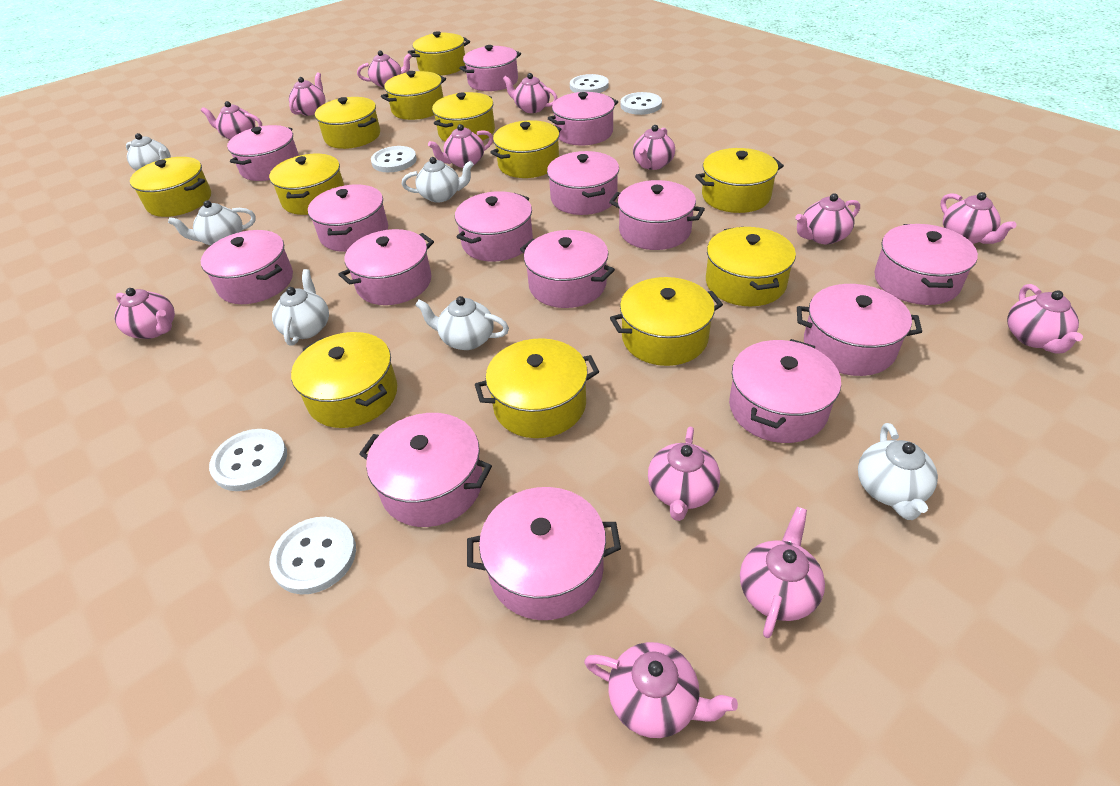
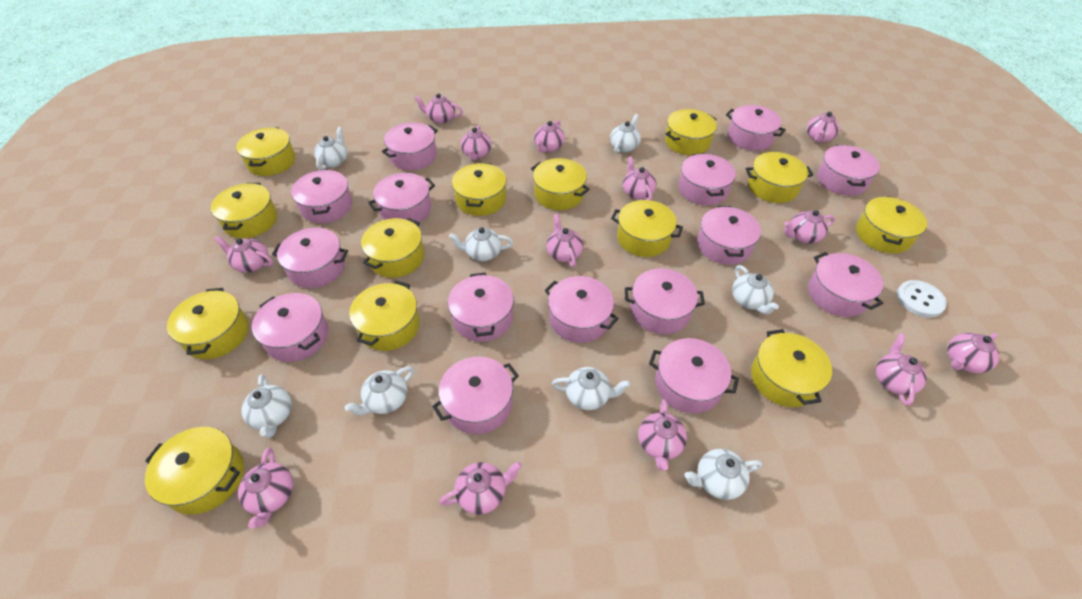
white button: [209,429,287,491] [269,517,356,594] [371,146,417,172] [570,74,609,93] [621,92,662,115] = 5 -> [897,280,947,318] = 1
white teapot: [126,133,171,171] [168,200,256,245] [272,269,329,346] [402,157,474,203] [415,296,509,350] [858,423,938,520] = 6 -> [241,374,292,438] [314,127,347,170] [345,366,414,415] [449,227,513,261] [552,367,630,410] [610,114,641,153] [685,449,762,500] [732,265,779,314] = 8
yellow pot: [130,157,211,217] [269,154,344,215] [291,332,397,428] [315,97,380,149] [381,71,446,120] [408,31,470,76] [432,92,495,141] [475,338,599,438] [490,120,561,178] [610,277,723,366] [695,148,784,213] [706,227,796,306] = 12 -> [145,427,244,515] [167,288,249,359] [211,183,277,238] [236,128,295,176] [349,281,420,351] [361,218,424,278] [452,163,506,216] [531,158,590,210] [611,200,683,257] [665,109,717,155] [746,152,813,203] [751,329,832,407] [856,196,927,254] = 13

